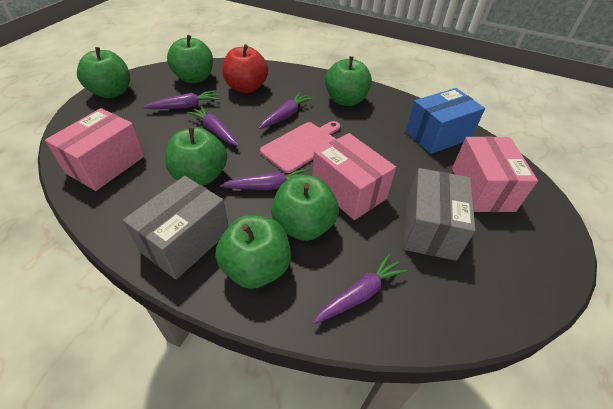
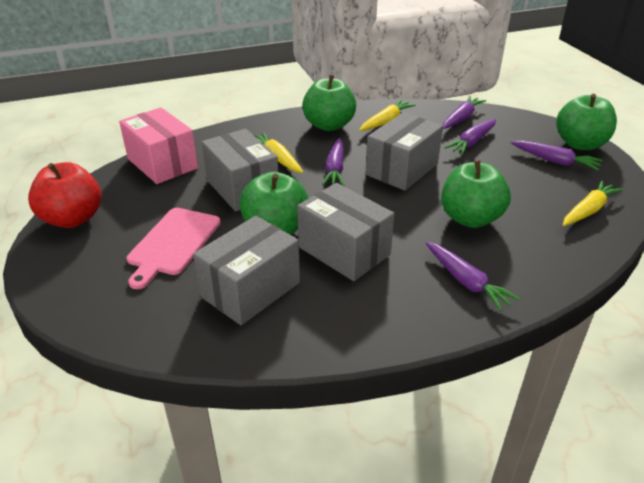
blue box: [405,88,485,154] = 1 -> none = 0
green apple: [77,47,130,98] [165,127,227,186] [167,35,213,83] [215,215,291,289] [271,176,339,241] [325,56,372,106] = 6 -> [239,172,308,235] [302,75,356,131] [441,160,511,228] [556,94,617,150] = 4
grey box: [123,176,229,280] [404,168,475,261] = 2 -> [193,216,300,325] [202,129,278,212] [297,183,394,281] [366,112,443,191] = 4
pink box: [45,108,145,191] [312,133,396,220] [452,136,538,212] = 3 -> [119,107,198,184] = 1
yellow carrot: none = 0 -> [254,132,303,173] [359,99,416,131] [563,180,623,226] = 3

